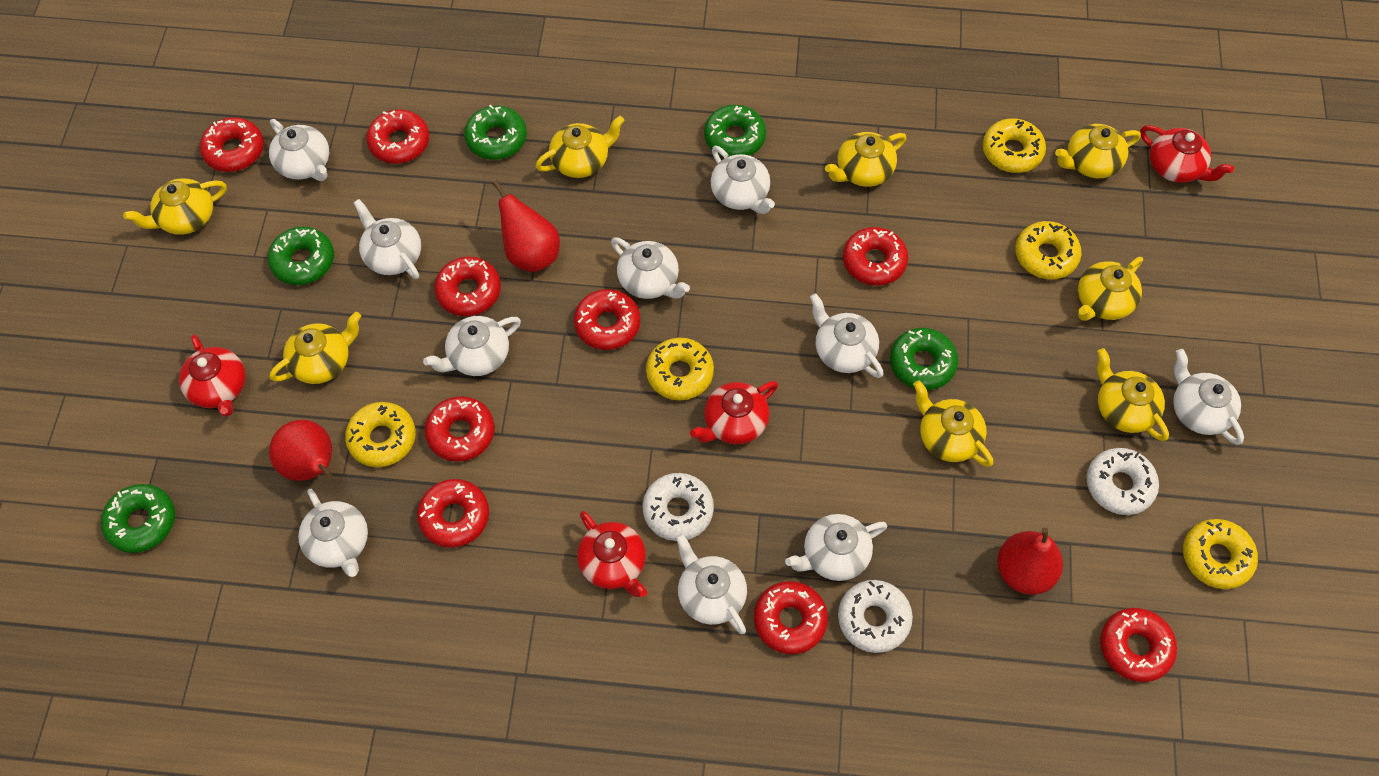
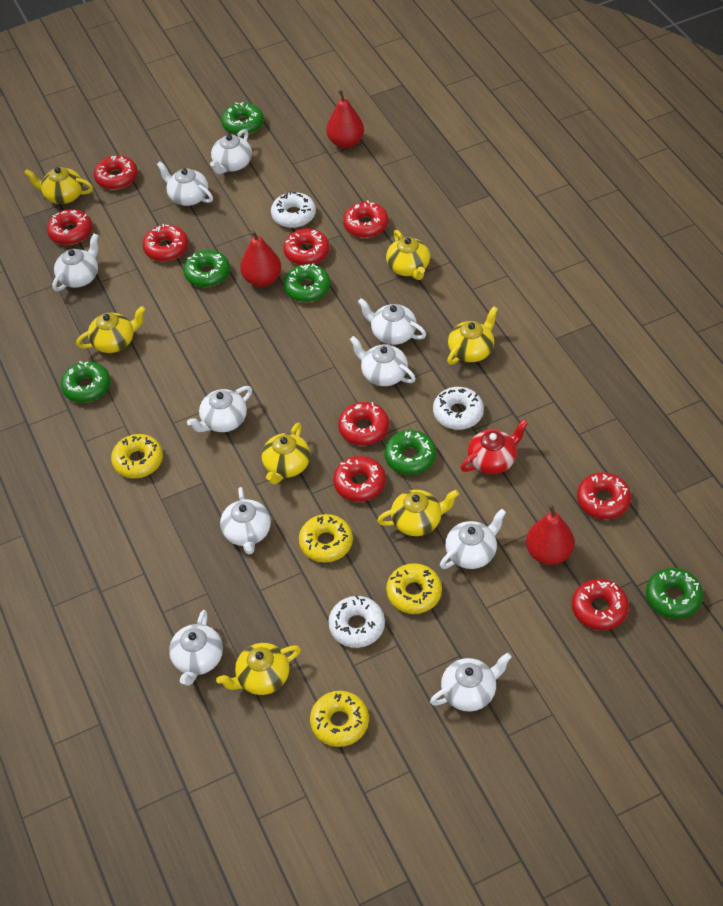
green donut: [101,484,175,553] [268,227,334,285] [464,105,527,160] [704,105,766,157] [890,328,958,390] = 5 -> [61,361,111,403] [183,250,230,287] [221,102,264,136] [283,264,331,302] [384,430,436,475] [646,568,703,619] = 6
red teapot: [179,334,246,417] [577,511,647,597] [690,381,778,445] [1140,125,1234,183] = 4 -> [460,420,528,474] = 1
yellow donut: [345,402,416,467] [646,338,714,400] [983,118,1046,173] [1015,221,1082,279] [1183,519,1258,589] = 5 -> [111,434,163,478] [299,514,353,562] [310,691,369,747] [386,563,442,614] = 4
yellow teapot: [123,178,227,235] [270,312,361,384] [535,116,625,178] [825,132,906,187] [913,380,993,467] [1055,124,1141,178] [1078,257,1143,321] [1097,348,1169,441] = 8 -> [24,167,93,204] [76,306,146,353] [216,643,301,695] [262,423,310,485] [377,490,459,536] [386,230,430,280] [447,306,498,365] = 7

